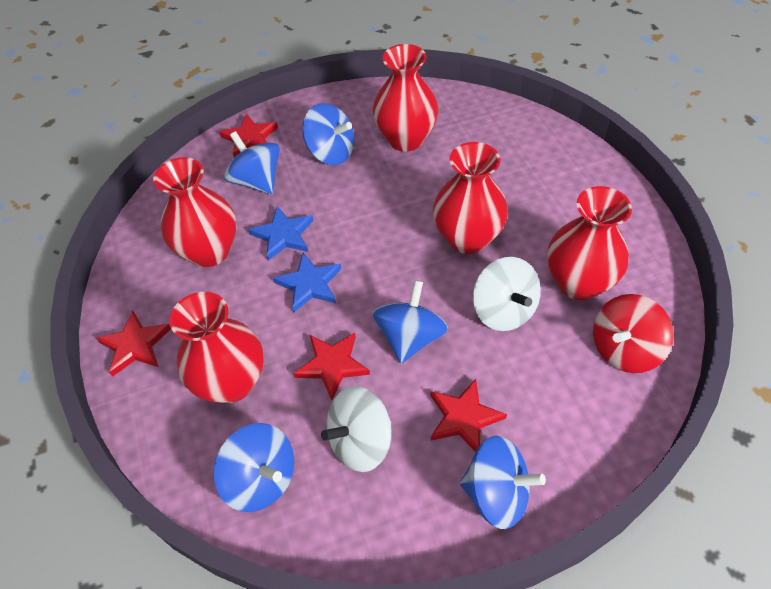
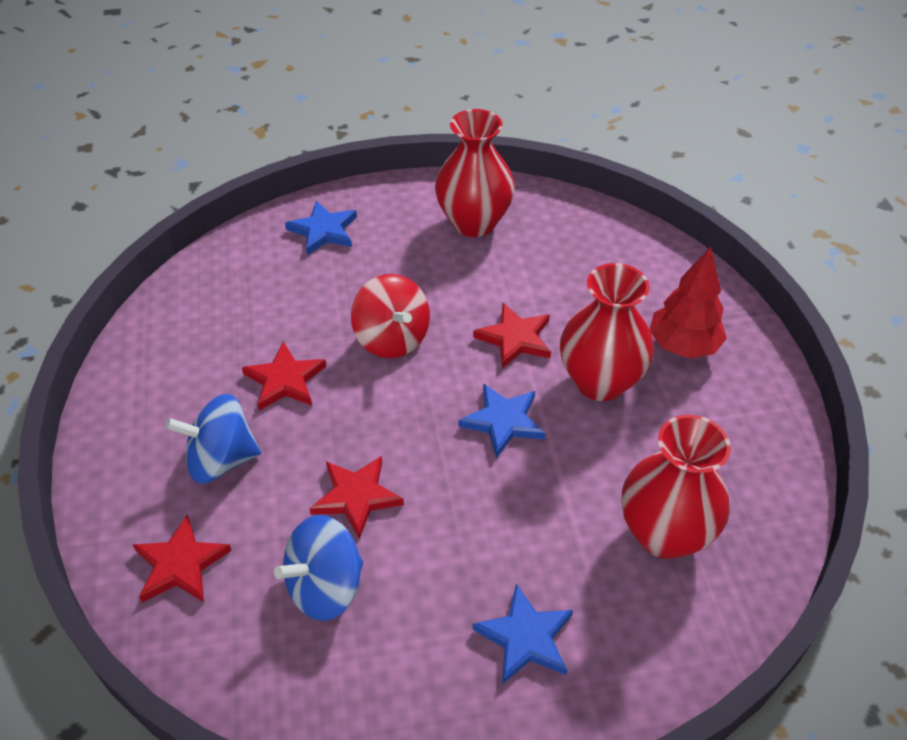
blue spinning top: [214,423,294,512] [224,131,280,194] [302,103,354,165] [373,280,448,363] [460,436,546,529] = 5 -> [165,394,261,484] [274,515,363,621] = 2
blue star: [248,206,313,261] [273,253,341,313] = 2 -> [285,201,357,255] [458,383,545,459] [472,584,573,684] = 3
red tree: none = 0 -> [650,247,727,359] = 1
red vase: [153,157,237,267] [170,292,264,403] [373,44,438,152] [433,142,508,254] [547,186,632,300] = 5 -> [435,109,515,237] [560,263,654,401] [622,415,731,559] = 3
white spinning top: [321,386,391,472] [473,257,541,331] = 2 -> none = 0

